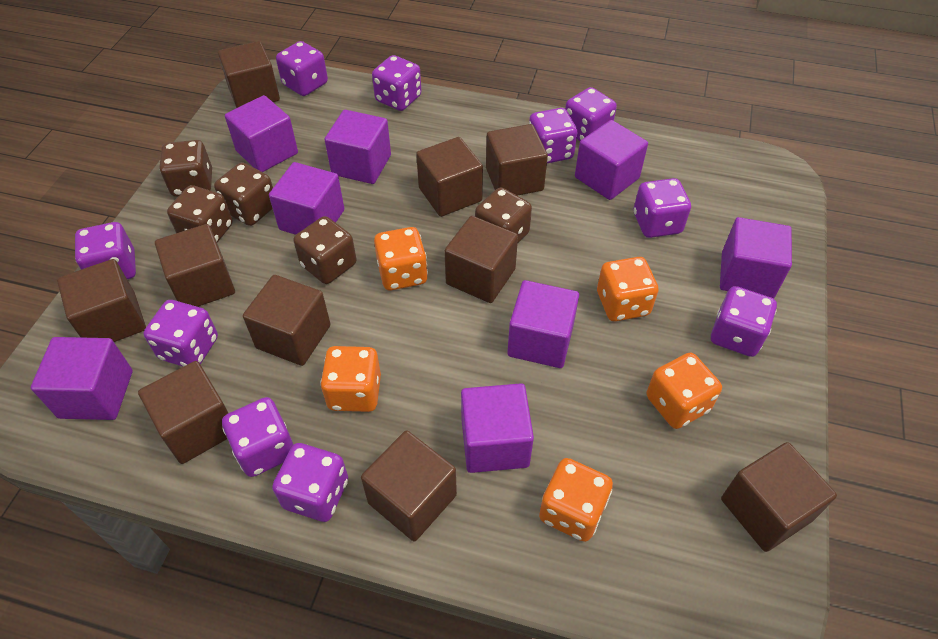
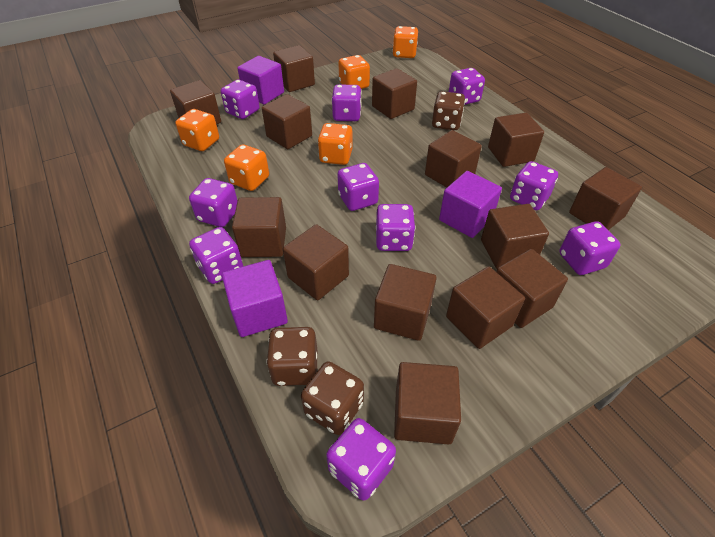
brown cube: [57,259,146,342] [138,361,228,464] [155,224,235,307] [218,41,280,108] [243,275,331,366] [361,431,457,541] [416,137,483,217] [445,216,518,303] [486,124,548,196] [721,442,837,552] = 10 -> [170,80,221,124] [232,197,286,257] [262,94,312,149] [273,45,315,92] [283,224,349,300] [372,68,417,119] [374,264,437,341] [394,362,461,445] [425,130,482,188] [446,267,525,349] [481,204,549,269] [488,113,544,167] [496,249,568,328] [569,167,642,230] = 14
brown dice: [159,140,212,197] [167,185,233,243] [214,162,273,226] [293,216,357,284] [475,187,532,243] = 5 -> [266,327,317,386] [301,361,364,435] [432,91,465,130] = 3
purple cube: [31,337,133,420] [225,95,298,172] [269,162,344,235] [325,110,391,184] [461,383,534,473] [507,280,579,368] [575,120,648,200] [720,217,792,299] = 8 -> [222,260,288,337] [237,56,284,105] [439,171,502,238] = 3

